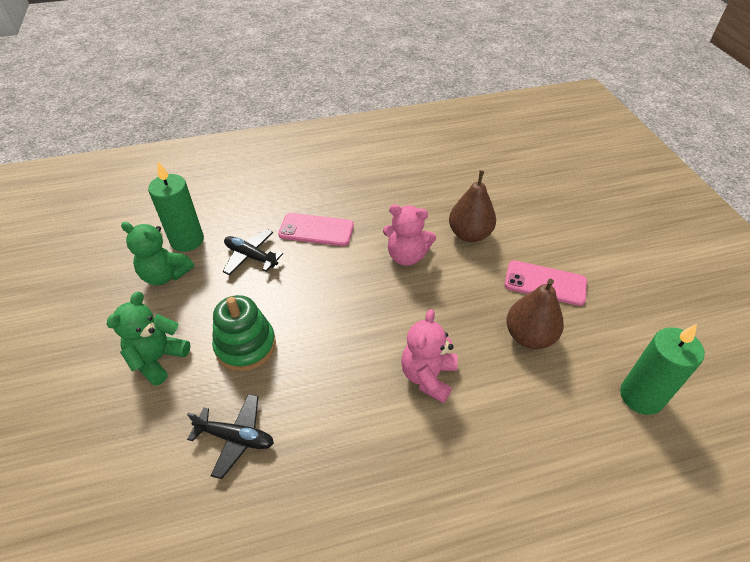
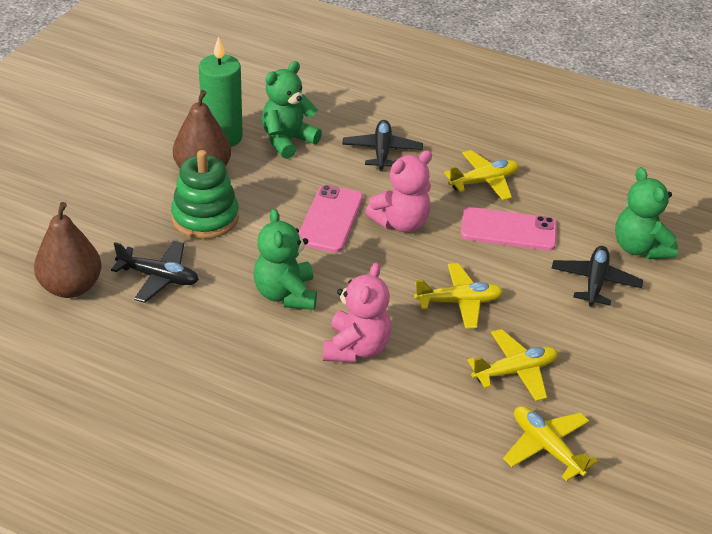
black plane: [187,394,274,479] [223,229,283,275] = 2 -> [111,241,199,303] [342,120,423,171] [552,246,643,307] = 3
green candle: [148,162,204,252] [620,324,705,415] = 2 -> [199,36,243,147] = 1
green teddy bear: [107,292,190,386] [121,222,194,285] = 2 -> [254,209,317,310] [262,61,322,159] [615,167,678,259] = 3
yellow plane: none = 0 -> [414,263,504,329] [444,150,519,200] [467,329,558,401] [503,406,598,481] = 4

